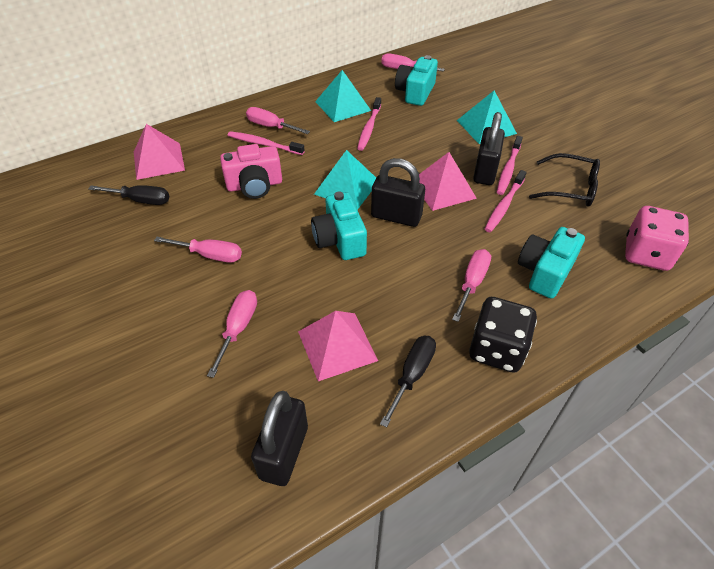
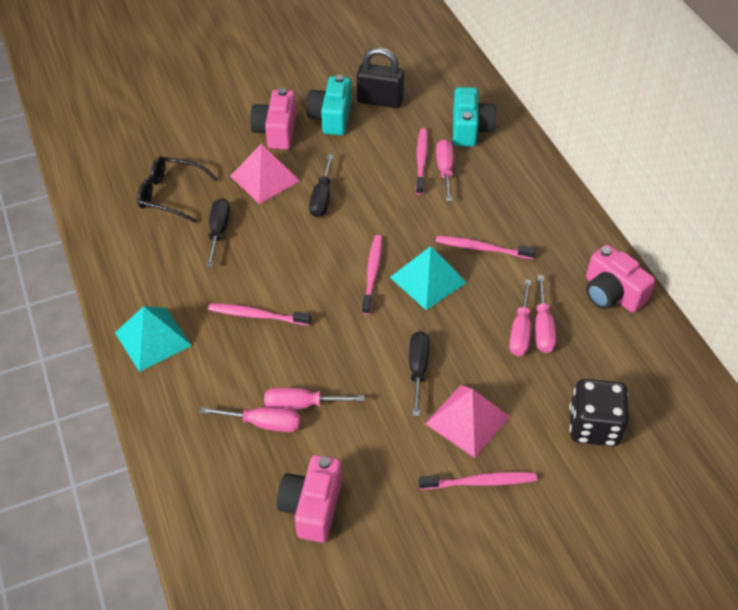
black padlock: [251,391,308,486] [371,158,425,227] [473,112,505,185] = 3 -> [357,47,404,108] = 1
black screwdriver: [88,185,169,205] [380,336,436,428] = 2 -> [206,198,230,267] [309,154,333,218] [409,331,430,416] = 3
pink camera: [220,144,282,199] = 1 -> [250,88,296,149] [277,455,342,543] [586,244,655,313] = 3
pink dice: [625,206,689,271] = 1 -> none = 0
pink pyramid: [134,124,185,180] [298,311,378,381] [419,152,477,211] = 3 -> [231,144,300,204] [425,385,510,458] = 2
pink toothbrush: [227,131,305,155] [357,97,381,151] [485,170,527,232] [497,136,523,195] = 4 -> [208,303,311,326] [362,235,382,315] [415,128,428,195] [419,472,537,490] [435,236,536,259] = 5
turquoise camera: [311,192,367,260] [395,55,438,106] [518,227,585,299] = 3 -> [307,75,352,135] [453,87,496,147] = 2
turquoise pyramid: [314,150,376,210] [315,70,371,122] [457,91,517,144] = 3 -> [115,306,192,372] [390,246,467,310] = 2

